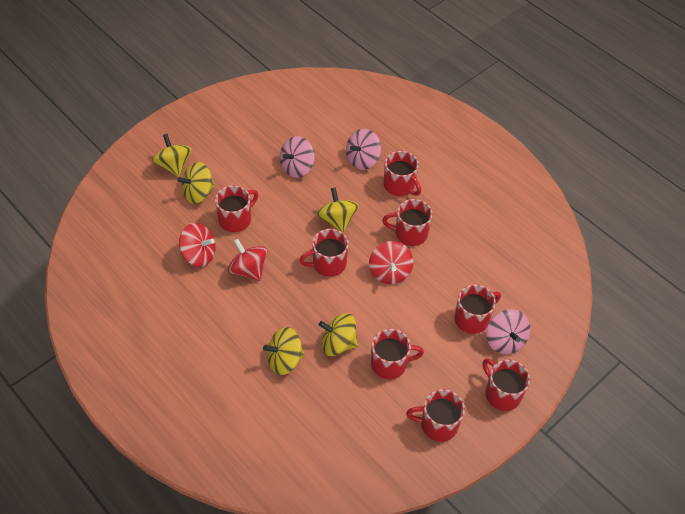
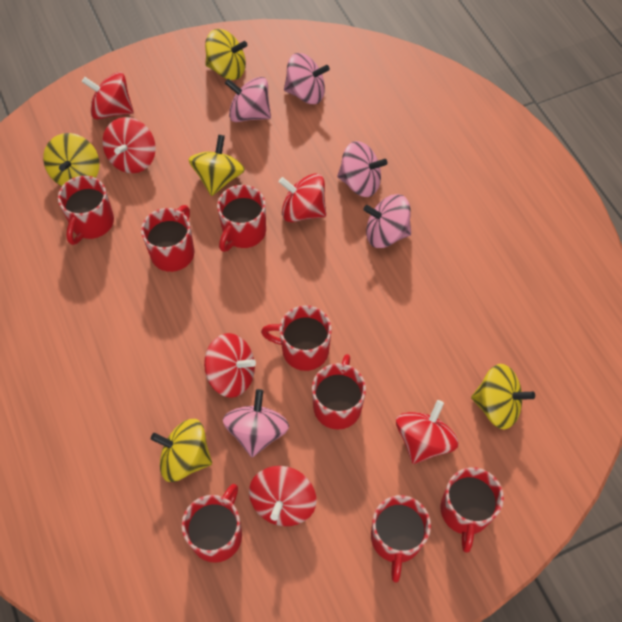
pink spinning top: [280,136,315,178] [346,129,381,170] [486,309,531,354] = 3 -> [223,389,289,457] [225,77,271,122] [284,53,330,104] [337,141,388,197] [363,194,411,248] = 5
red spinning top: [179,223,216,267] [228,239,268,281] [369,241,414,284] = 3 -> [82,72,134,120] [102,117,155,173] [204,333,256,398] [249,466,317,526] [279,174,326,222] [396,400,459,464] = 6

